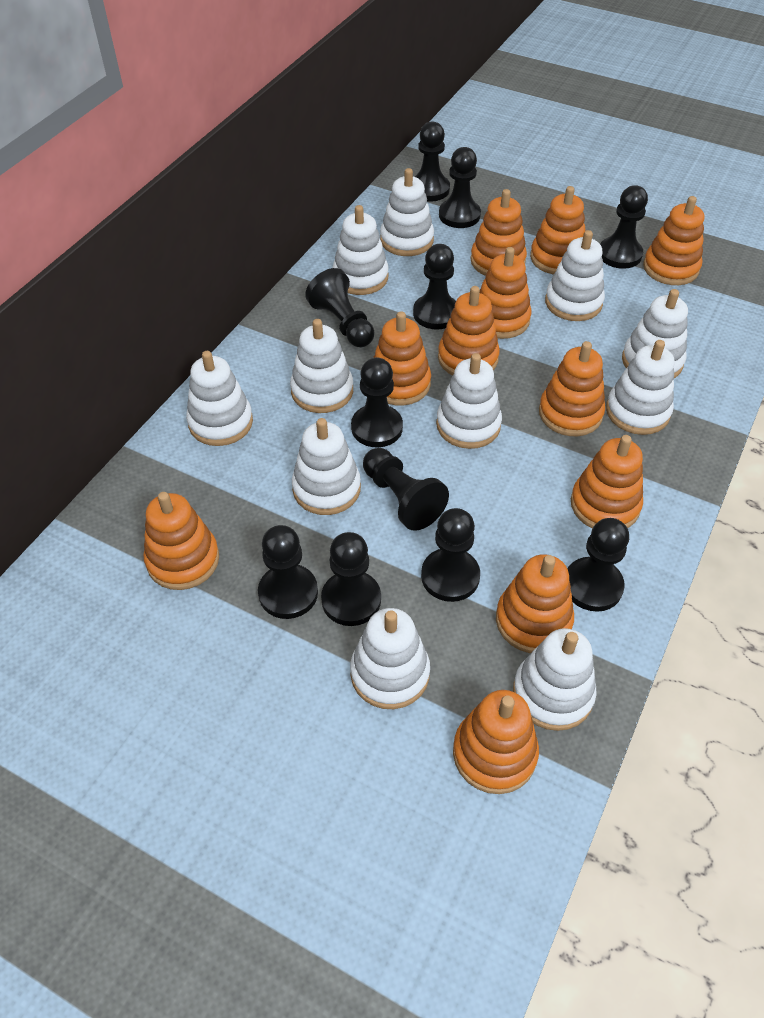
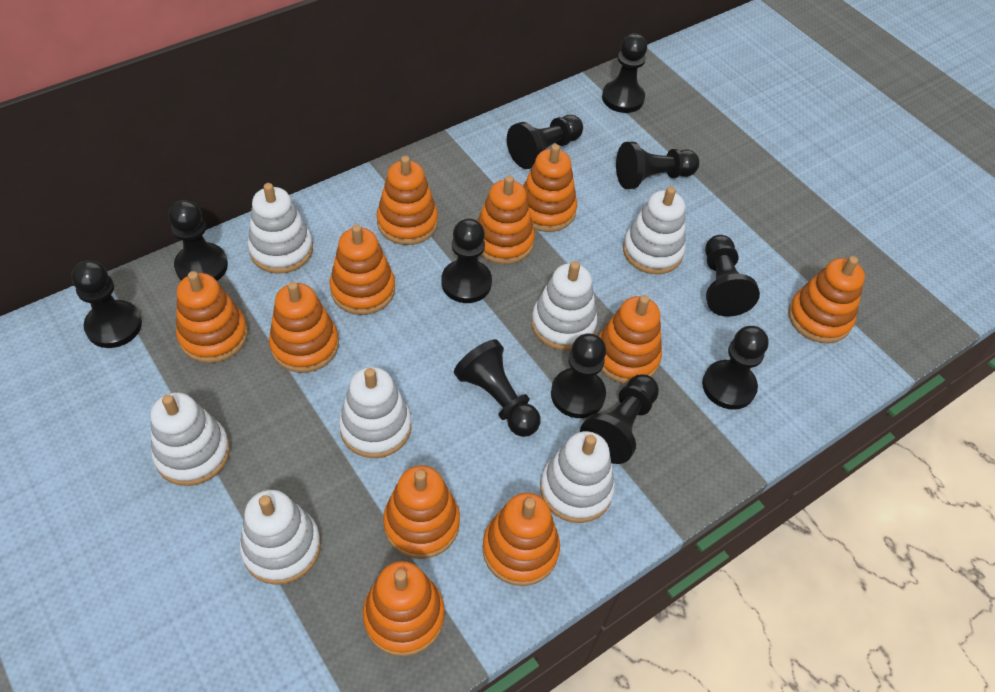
white stacking toy: [186,351,253,446] [290,319,353,413] [292,418,361,515] [332,205,389,295] [350,608,430,709] [380,168,434,256] [436,353,502,449] [513,628,596,731] [545,230,605,321] [606,340,675,435] [622,289,688,378] = 11 -> [151,392,230,486] [239,490,321,585] [248,183,313,274] [339,367,411,458] [531,261,598,351] [540,431,615,523] [623,186,686,274] = 7

